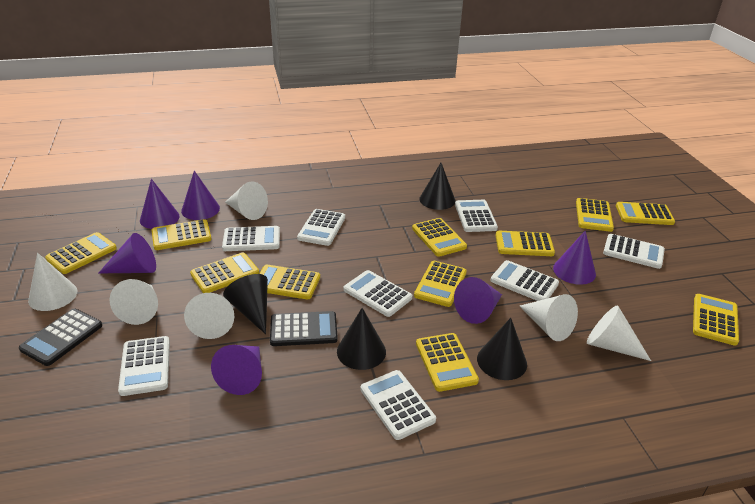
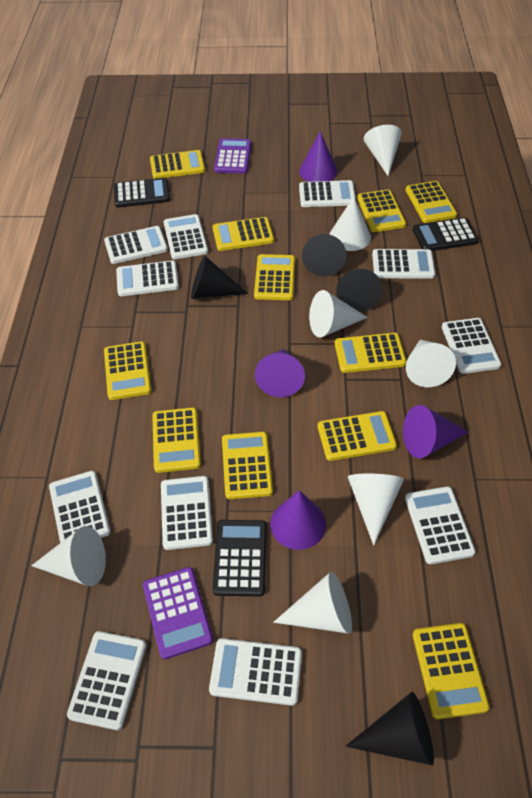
black calculator: [19,309,102,366] [270,311,338,346] = 2 -> [114,178,170,208] [213,520,267,596] [413,217,479,251] = 3
purple calculator: none = 0 -> [143,567,213,660] [214,138,251,174] = 2
purple cone: [99,233,156,273] [140,179,180,229] [181,171,220,220] [211,345,262,395] [454,277,502,324] [553,230,596,285] = 6 -> [255,349,305,397] [270,490,326,550] [299,131,338,182] [403,405,469,458] = 4
white calculator: [118,336,170,396] [222,226,280,251] [297,209,345,246] [344,270,412,317] [361,370,436,440] [455,200,498,232] [491,260,559,301] [603,234,665,269] = 8 -> [49,471,111,543] [67,631,147,730] [104,226,168,264] [116,261,179,296] [161,476,213,550] [164,214,208,259] [209,638,302,706] [299,180,356,207] [372,249,435,279] [405,486,476,564] [442,318,501,374] = 11
white cone: [28,253,78,311] [109,279,158,325] [184,293,234,339] [225,182,268,220] [520,294,578,341] [587,306,651,361] = 6 -> [31,526,106,586] [273,571,352,634] [309,290,368,338] [329,196,371,251] [348,474,404,546] [364,125,402,176] [406,340,456,387] = 7

